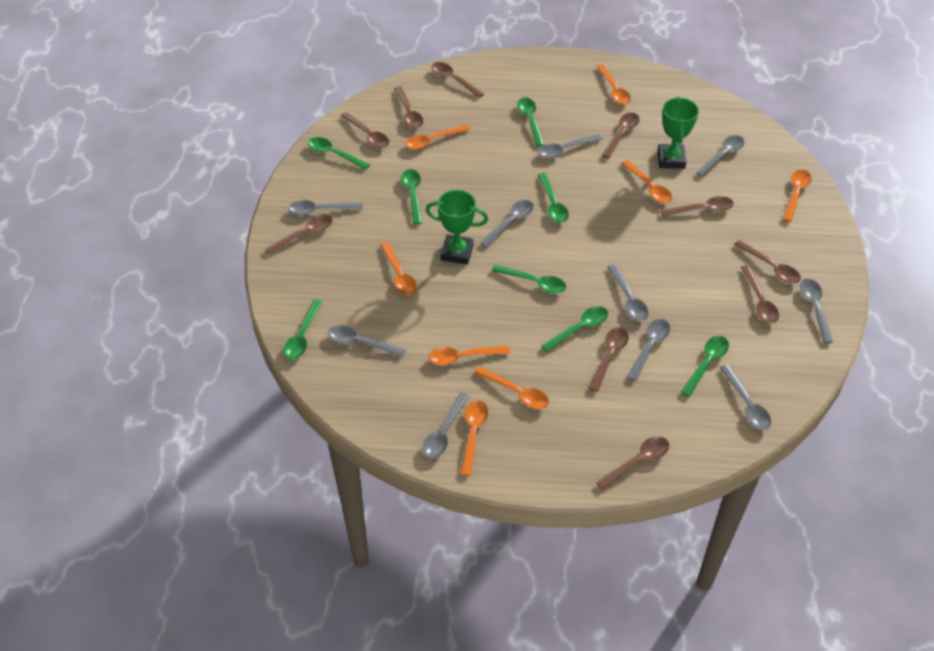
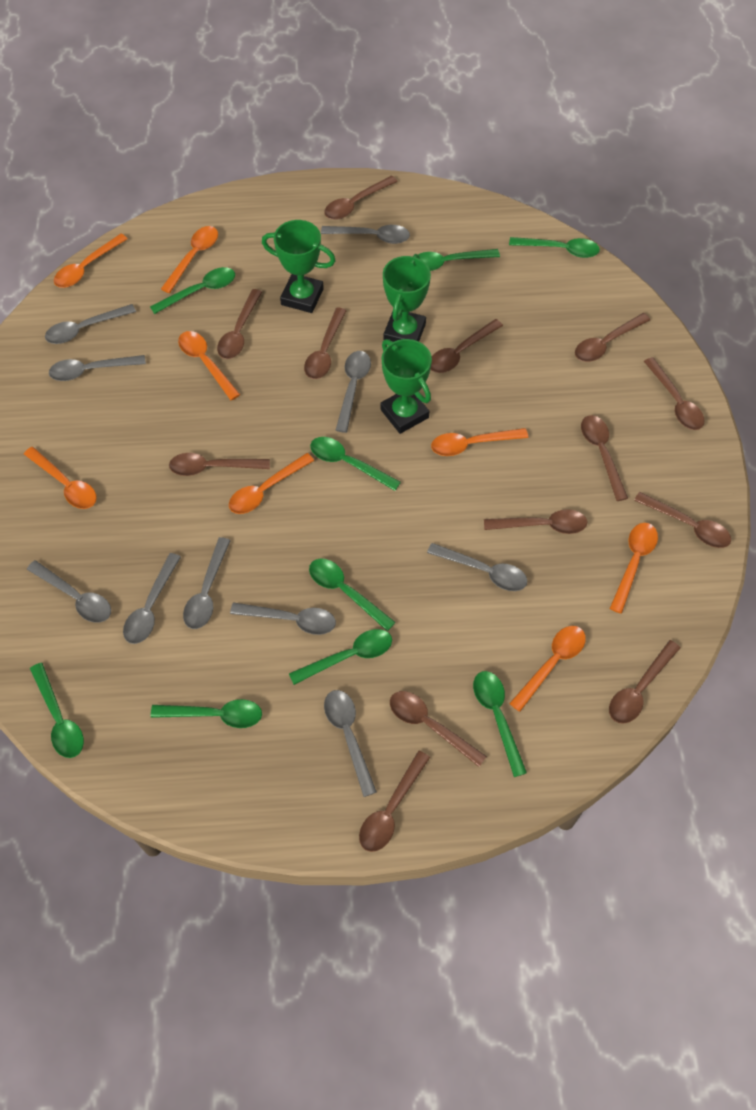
brown spoon: [265,215,333,255] [340,112,389,148] [394,86,423,128] [432,62,484,98] [588,327,629,392] [596,436,669,490] [601,112,639,159] [661,196,734,217] [734,240,801,284] [741,265,779,323] = 10 -> [169,453,270,476] [217,289,262,359] [304,307,347,379] [324,175,398,220] [359,751,430,852] [390,691,487,767] [431,319,503,373] [484,509,588,534] [575,313,650,362] [581,415,628,501] [609,640,680,724] [634,492,731,548] [644,357,704,430] = 13
green spoon: [283,299,323,359] [308,137,370,170] [401,169,422,225] [492,265,566,293] [517,98,544,147] [538,173,569,223] [541,306,608,352] [681,336,729,397] = 8 -> [30,663,84,758] [150,267,235,314] [151,699,262,728] [289,629,392,685] [309,558,396,631] [310,437,401,491] [418,249,500,271] [473,671,527,777] [509,237,600,258] = 9
green trophy: [425,190,488,265] [658,97,699,169] = 2 -> [262,220,336,313] [380,339,432,434] [383,254,431,342] = 3

